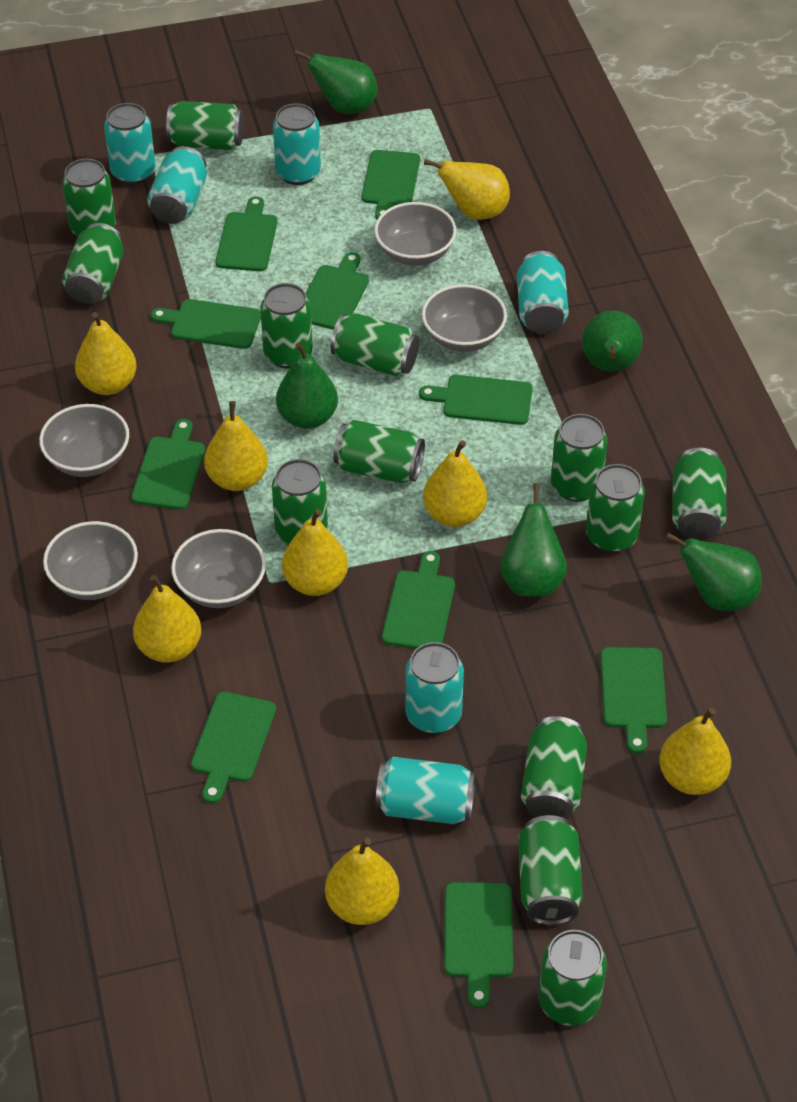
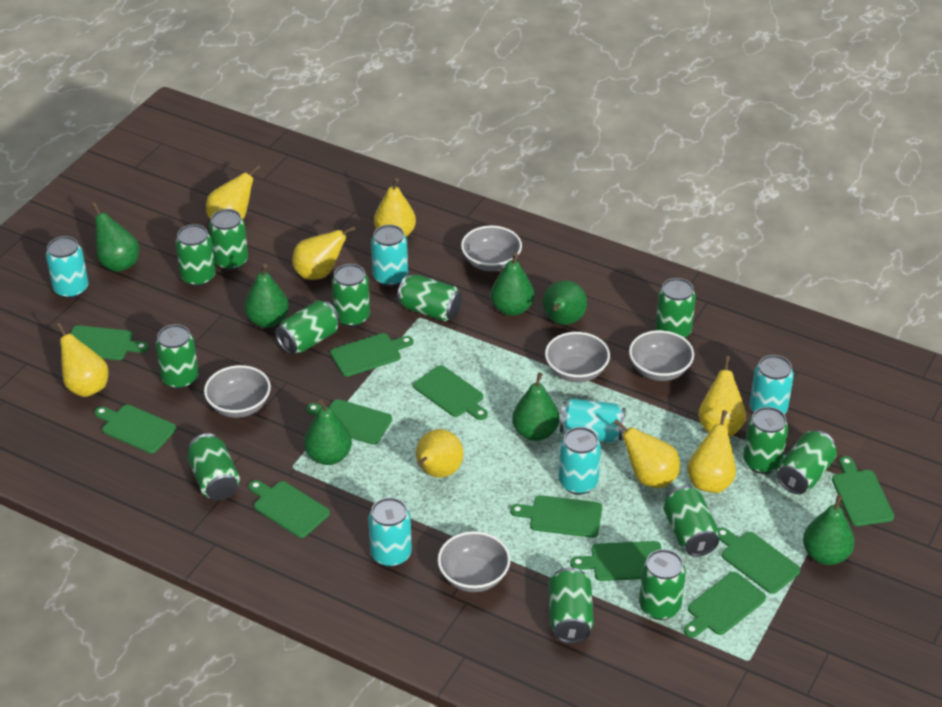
green cutting board: [131,419,205,510] [151,299,261,349] [191,692,276,804] [216,196,277,271] [306,252,369,330] [361,150,420,220] [382,551,455,649] [419,375,533,425] [444,882,513,1009] [600,647,667,754] = 10 -> [70,325,149,360] [95,405,177,453] [249,480,330,538] [306,399,392,445] [330,333,413,377] [413,365,488,420] [510,495,602,538] [570,541,662,581] [684,572,766,638] [718,527,800,594] [832,456,894,526] = 11
green pear: [276,342,338,429] [294,50,377,114] [500,483,567,597] [582,311,643,371] [665,533,762,611] = 5 -> [92,203,139,272] [244,264,289,328] [304,399,352,465] [490,253,535,316] [512,372,560,441] [543,280,587,325] [803,494,855,565] = 7

